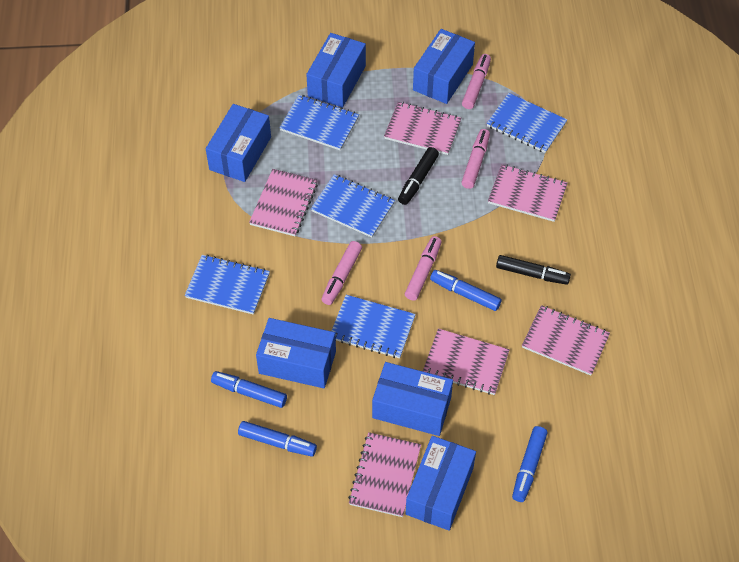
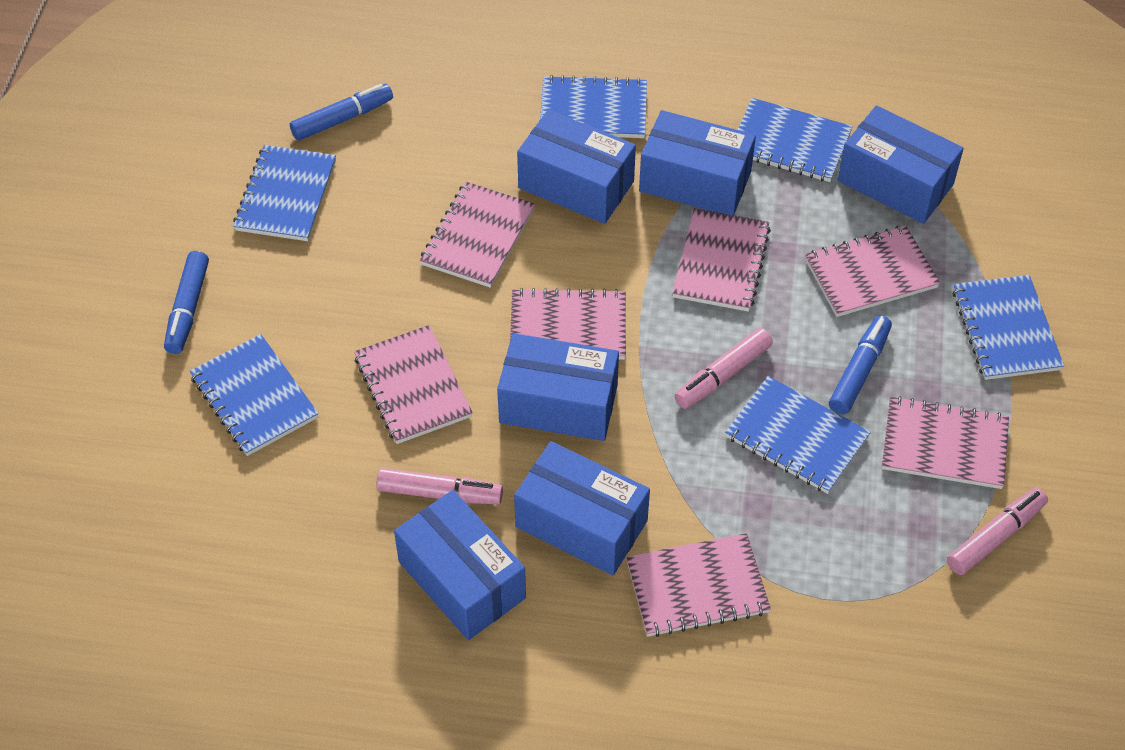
black marker: [398,147,439,205] [496,255,571,285] = 2 -> none = 0
blue marker: [211,371,287,408] [238,421,317,457] [430,270,502,311] [512,426,547,502] = 4 -> [164,251,209,354] [290,84,393,141] [829,315,892,414] = 3
blue notebook: [185,255,270,315] [279,95,359,150] [311,174,395,238] [332,295,416,358] [487,93,567,153] = 5 -> [190,334,319,456] [233,145,336,241] [540,75,647,138] [725,376,871,494] [737,98,853,182] [952,275,1064,380] = 6
pink marker: [321,241,362,305] [405,236,442,301] [461,129,490,189] [462,54,491,109] = 4 -> [376,468,503,504] [675,328,773,409] [947,488,1048,575] = 3
pink notebook: [249,169,318,236] [348,432,421,517] [384,102,461,155] [423,328,510,395] [488,164,568,222] [522,305,610,376] = 6 -> [354,325,473,444] [420,182,535,288] [510,288,626,360] [626,533,771,637] [672,208,771,312] [805,226,940,317] [882,396,1009,489] = 7

